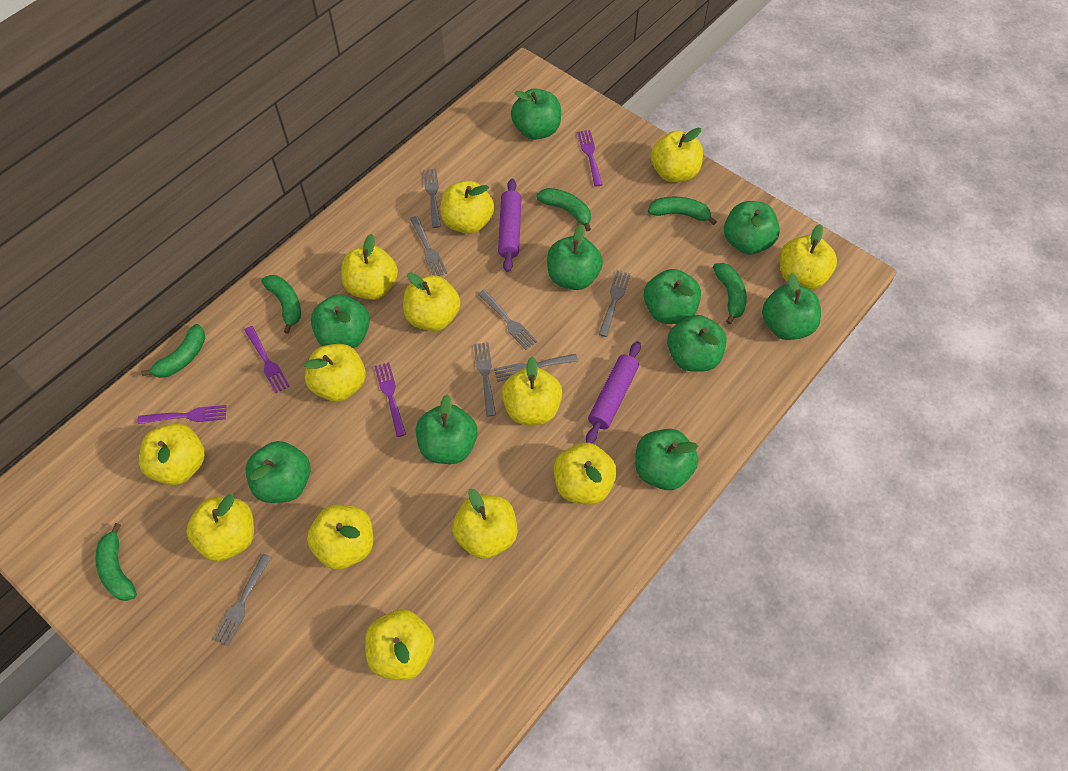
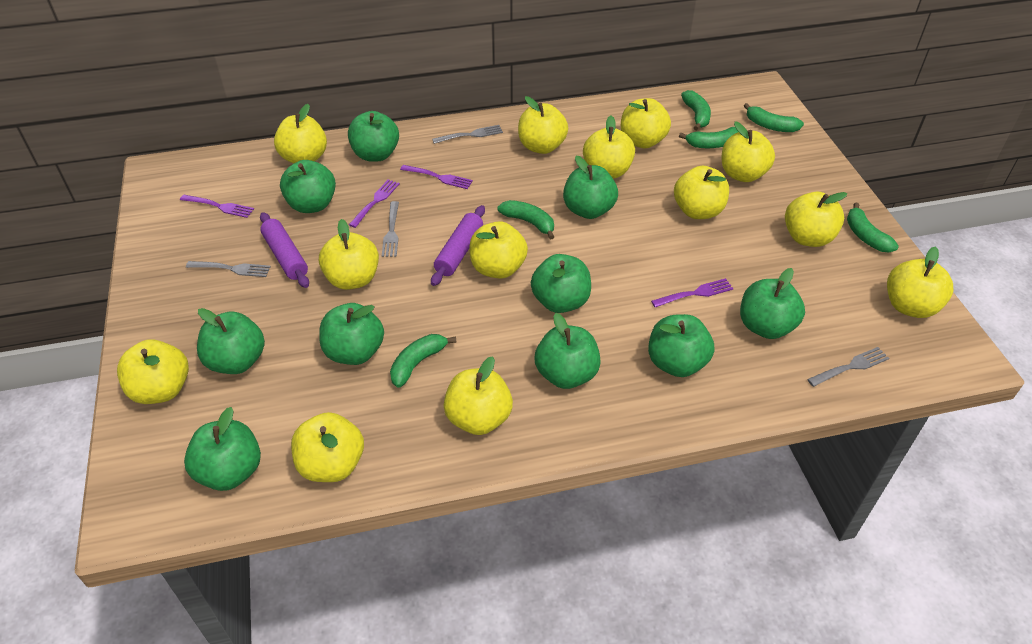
grey fork: [213,554,272,646] [410,216,447,276] [423,169,441,228] [474,342,496,417] [478,290,537,350] [494,354,578,382] [598,270,631,337] = 7 -> [186,261,271,277] [382,201,399,257] [432,125,503,144] [807,347,889,387] = 4

